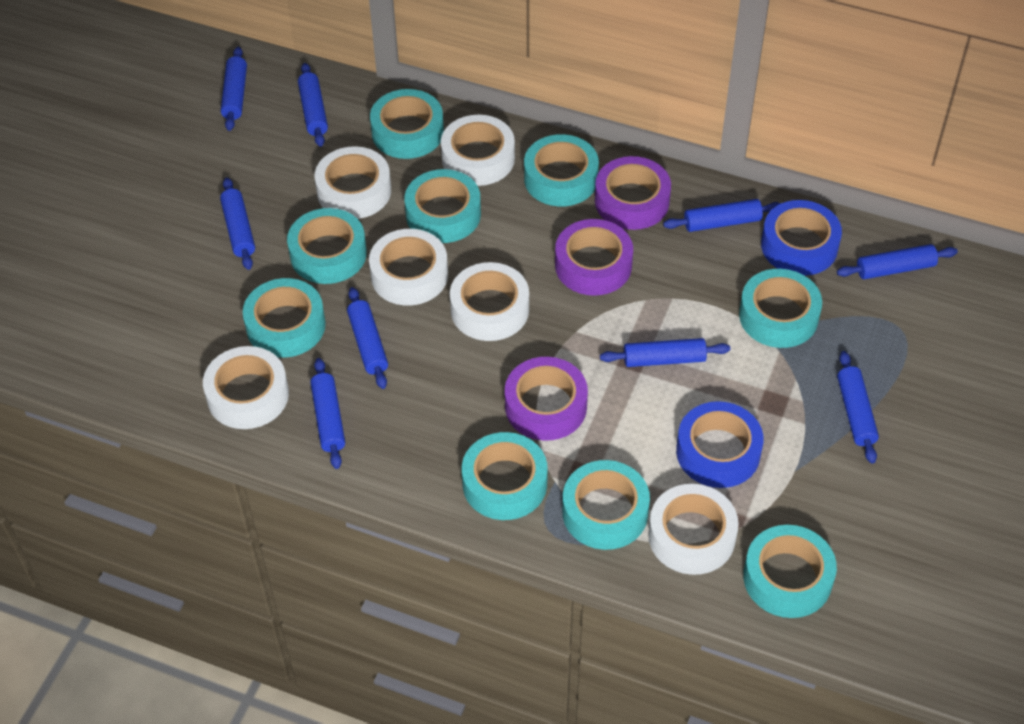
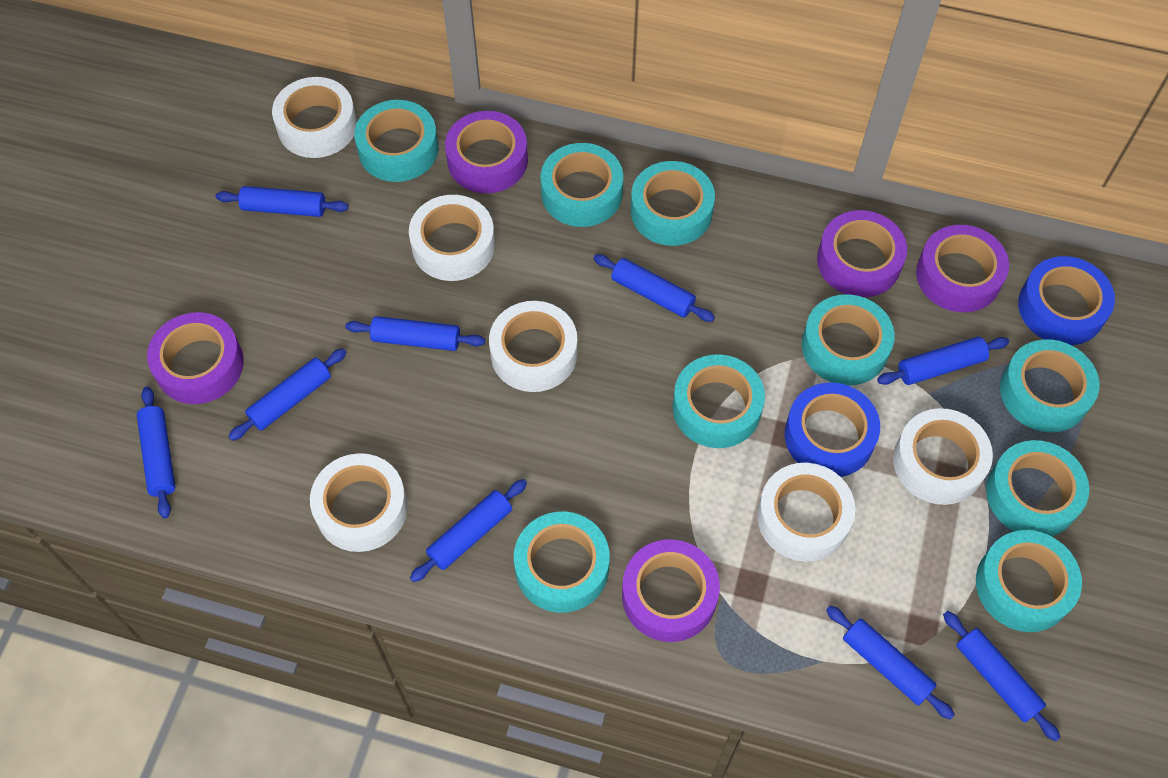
purple tape: [505,357,588,441] [555,219,633,296] [595,156,671,230] = 3 -> [147,312,244,404] [445,111,528,193] [622,539,720,642] [817,210,907,297] [916,225,1009,312] = 5

